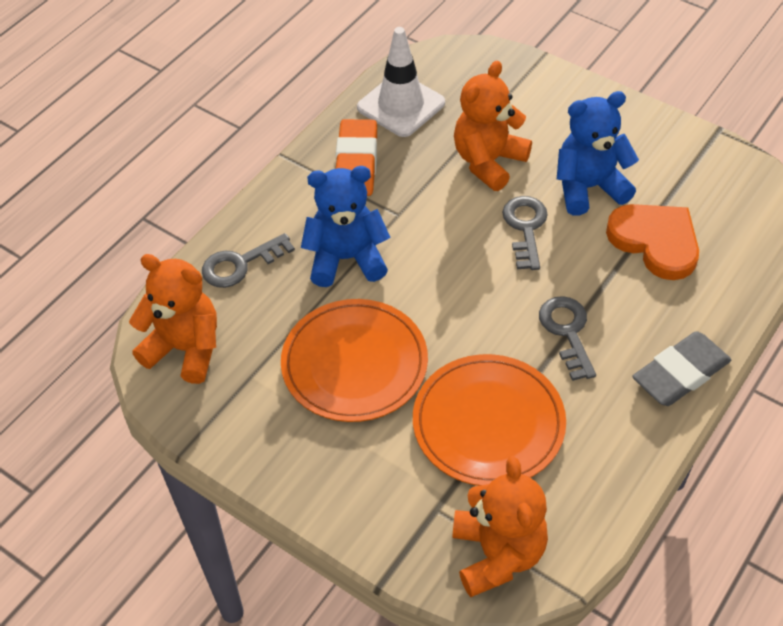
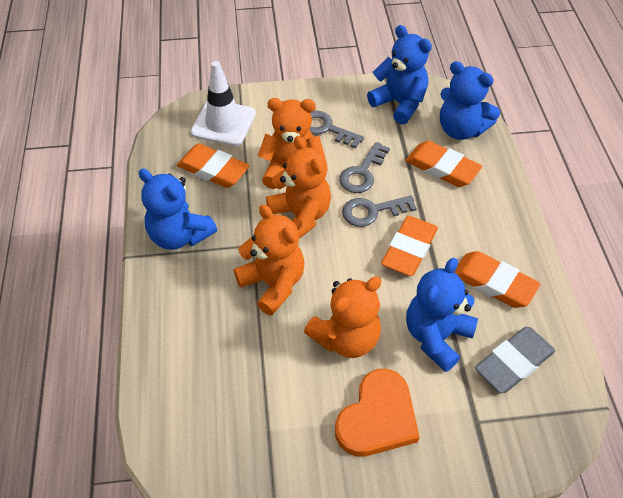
blue teddy bear: [301,166,391,287] [557,91,639,216] = 2 -> [139,169,217,250] [367,25,432,125] [406,258,478,372] [440,61,500,140] = 4
orange eraser: [336,119,377,196] = 1 -> [177,143,250,188] [381,216,438,276] [405,141,482,187] [454,251,541,308] = 4
orange plate: [281,299,428,422] [413,354,566,486] = 2 -> none = 0
orange teddy bear: [129,254,217,384] [452,456,548,597] [454,60,532,191] = 3 -> [234,204,304,316] [258,98,326,189] [266,136,331,239] [304,277,381,358] = 4

